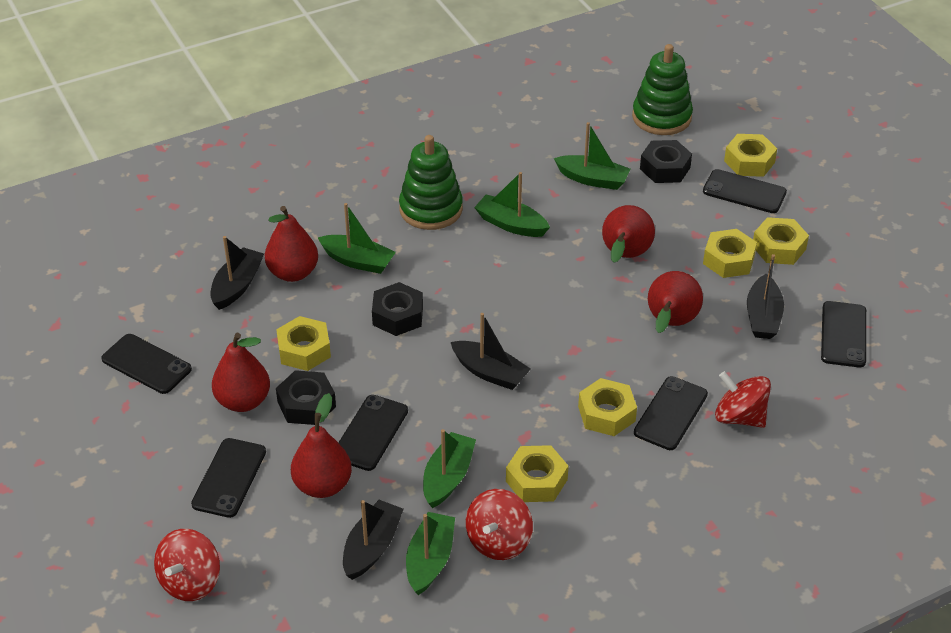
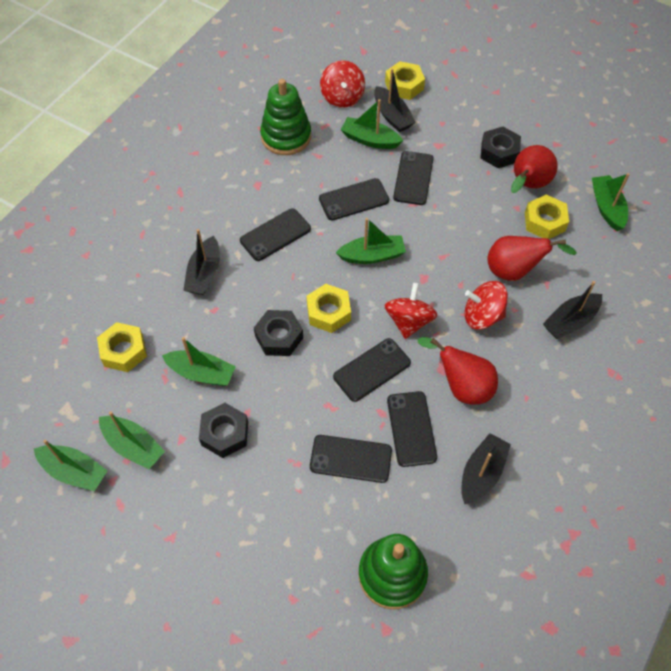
green boat: [318,203,396,274] [406,512,455,595] [423,429,476,508] [474,172,550,237] [554,122,630,190] = 5 -> [34,439,108,491] [99,411,165,469] [162,337,236,386] [336,218,406,264] [341,99,403,149] [592,173,630,231] = 6
red pear: [212,333,270,412] [265,206,318,282] [291,393,352,498] [602,205,655,263] [648,271,703,333] = 5 -> [418,337,498,405] [487,236,577,281] [511,145,558,193] = 3
yellow nut: [276,316,331,371] [506,445,568,502] [578,378,637,436] [703,229,757,278] [724,134,777,177] [753,217,809,265] = 6 -> [97,322,147,372] [307,284,351,333] [385,61,425,100] [525,195,569,239] = 4

